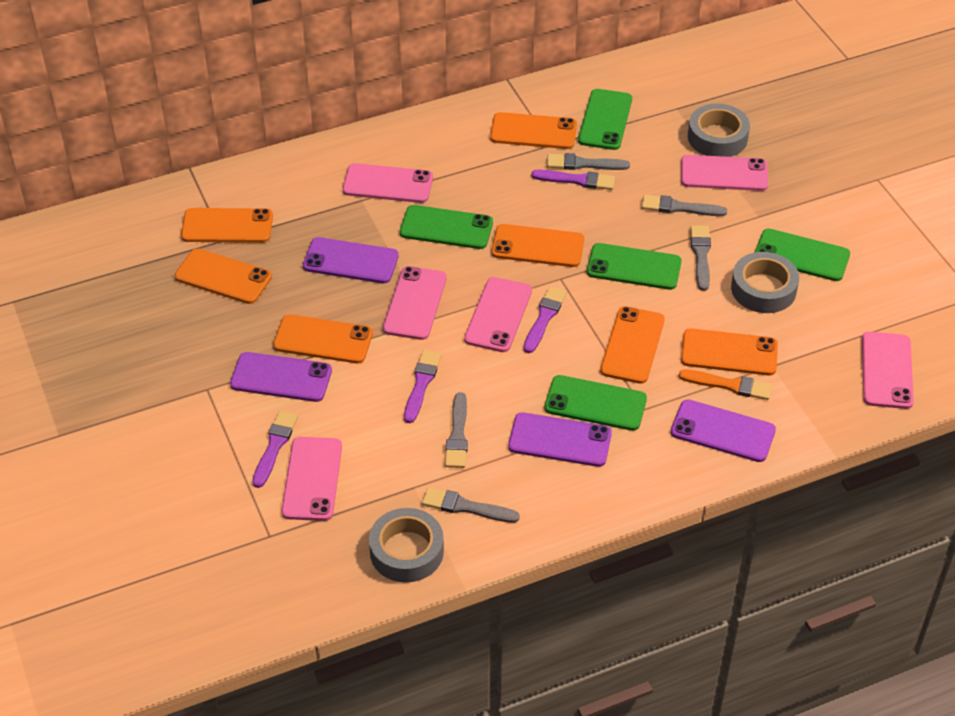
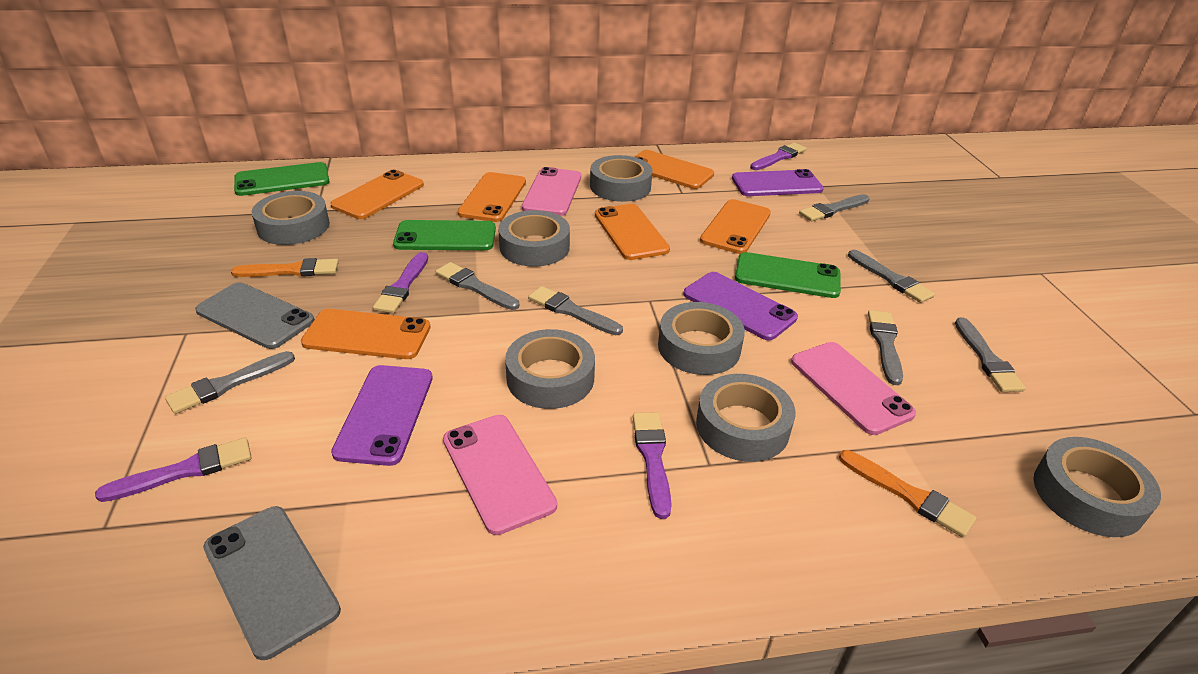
green phone: [400,205,493,249] [544,375,647,431] [578,89,632,150] [587,243,682,290] [755,228,850,281] = 5 -> [234,162,330,196] [393,220,496,250] [735,252,841,298] = 3
grey brush: [422,487,520,523] [445,392,468,468] [547,153,630,170] [642,195,727,216] [690,225,711,291] = 5 -> [165,351,295,414] [435,262,519,310] [528,286,623,335] [799,194,870,221] [848,250,935,303] [868,310,903,385] [955,317,1026,392] = 7
grey phone: none = 0 -> [195,282,315,349] [203,506,341,660] = 2
grey tape: [369,508,444,583] [688,103,750,157] [731,252,799,313] = 3 -> [252,191,330,245] [498,210,570,267] [505,329,595,409] [590,155,653,202] [658,302,745,375] [696,374,795,462] [1034,437,1161,537] = 7
orange brush: [679,369,772,400] = 1 -> [231,258,339,277] [839,450,977,538] = 2
orange phone: [174,249,272,304] [181,208,273,243] [273,314,373,363] [490,112,577,149] [491,224,584,267] [600,306,665,384] [681,328,778,375] = 7 -> [301,309,430,359] [330,170,424,219] [458,172,526,222] [595,204,670,260] [634,150,714,189] [700,199,771,254] = 6
pink phone: [281,437,342,521] [342,163,433,203] [383,266,446,340] [464,277,532,352] [681,155,768,191] [862,332,914,409] = 6 -> [443,415,557,535] [522,167,581,216] [791,342,916,435] = 3
purple phone: [230,352,332,402] [303,237,399,283] [508,412,612,467] [671,399,776,462] = 4 -> [331,365,433,466] [683,272,798,340] [732,169,824,196] = 3

